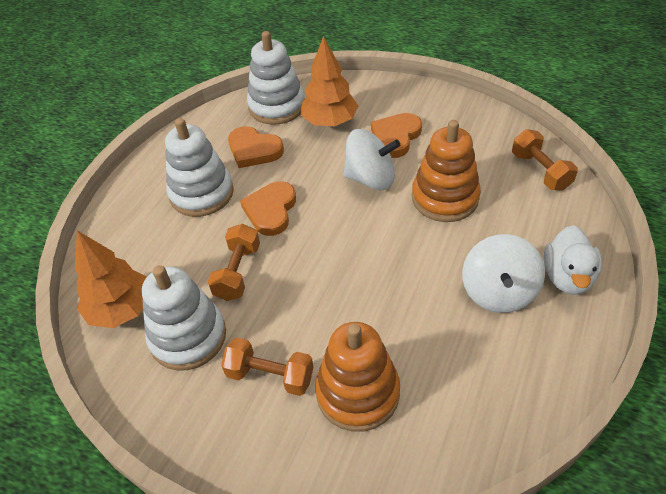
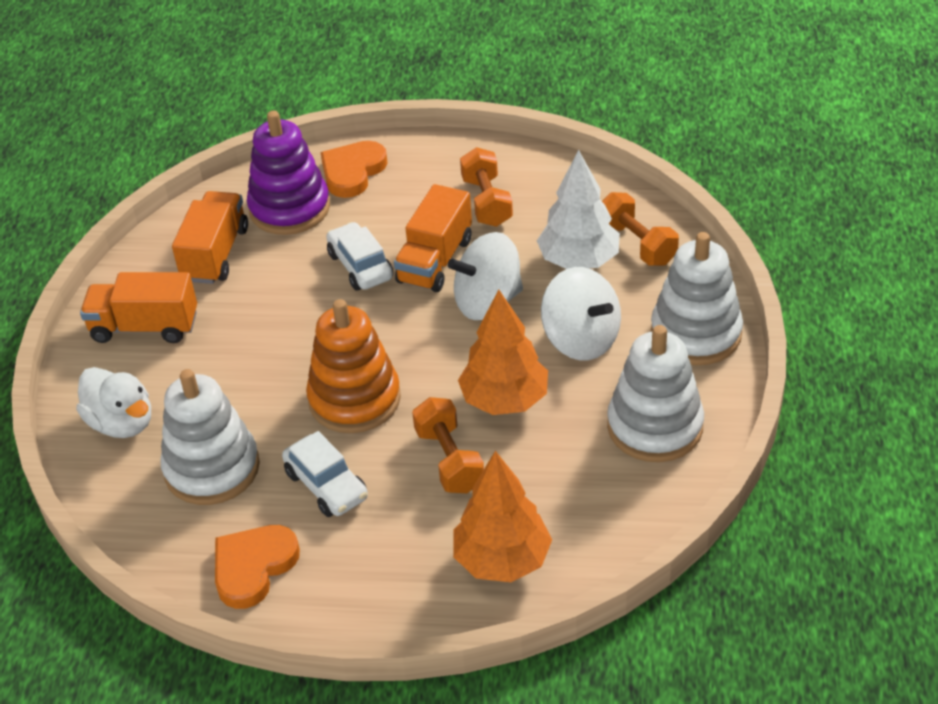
orange heart: [228,126,284,168] [240,181,296,236] [371,113,422,158] = 3 -> [215,525,300,609] [320,141,388,198] = 2
orange stacking toy: [315,322,400,432] [412,120,481,222] = 2 -> [306,299,401,433] = 1
orange truck: none = 0 -> [80,272,197,343] [172,191,248,284] [394,184,472,292] = 3
purple stacking toy: none = 0 -> [247,111,330,235] = 1
white car: none = 0 -> [282,431,368,517] [326,222,393,291] = 2
white tree: none = 0 -> [537,150,620,269] = 1

